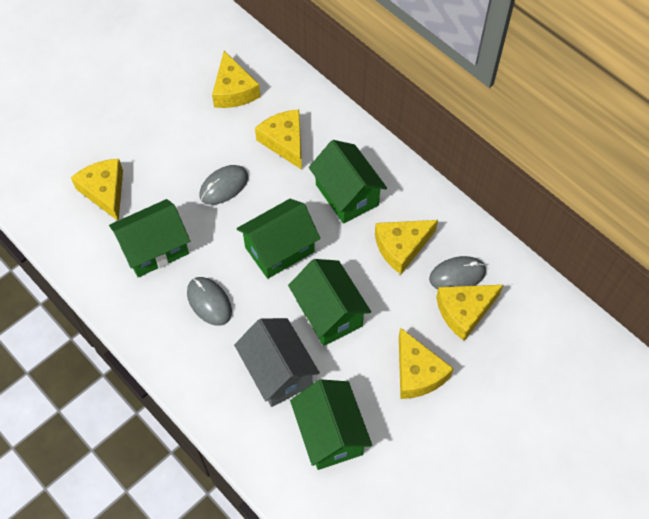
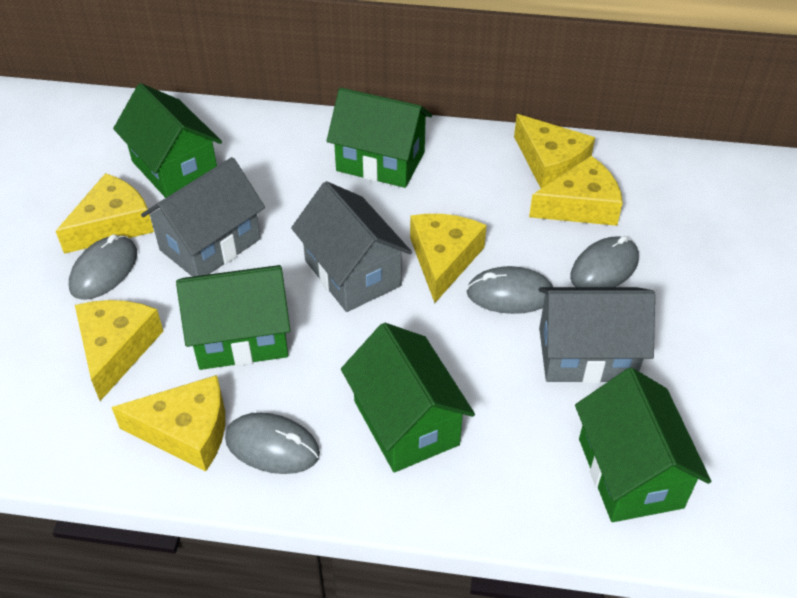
grey house: [234,318,320,407] = 1 -> [141,157,265,277] [291,181,412,312] [539,287,655,384] = 3
grey mouse: [187,277,232,326] [199,165,248,205] [429,256,486,289] = 3 -> [69,234,137,300] [225,413,320,474] [466,266,553,314] [570,236,639,287] = 4

